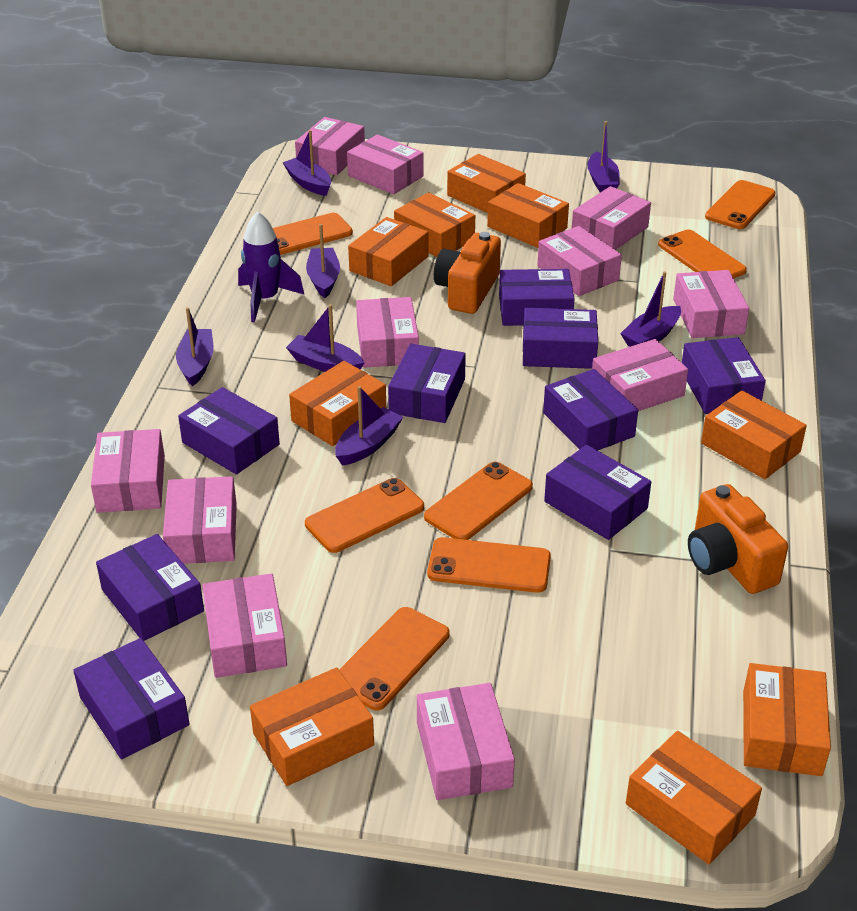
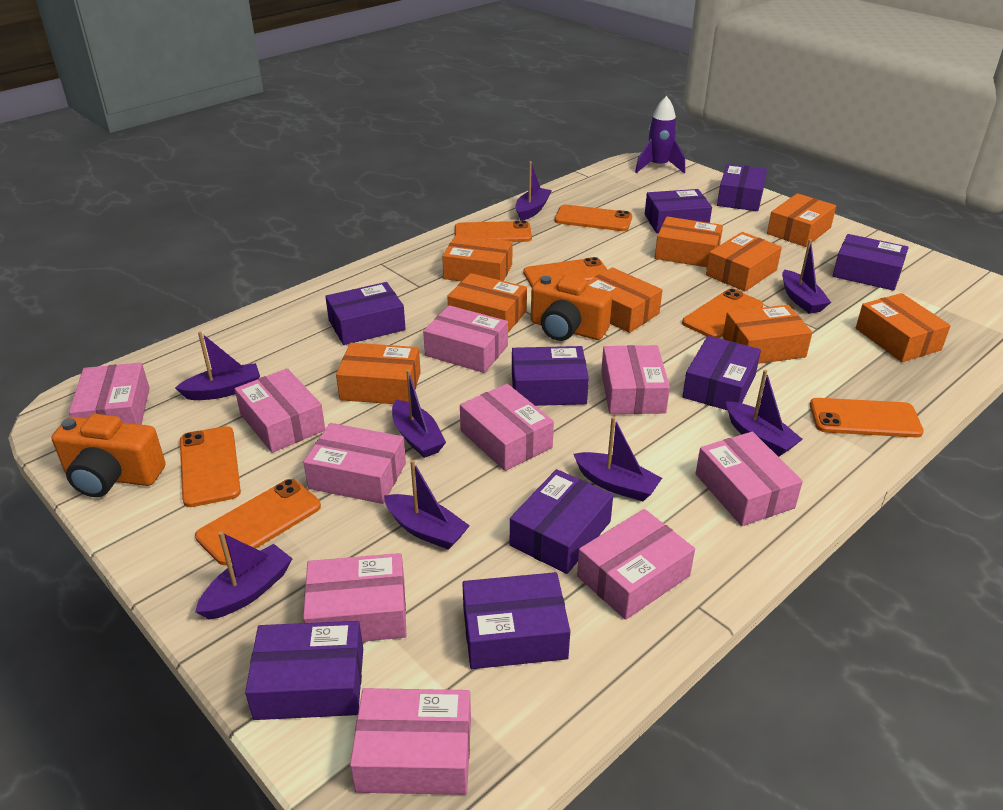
pink box: [91,429,165,513] [163,476,237,564] [202,573,287,678] [295,117,365,175] [347,135,424,194] [356,297,419,368] [417,683,515,800] [537,226,622,296] [572,186,651,250] [592,339,688,411] [673,270,749,338] = 11 -> [69,363,150,425] [235,368,325,453] [303,423,406,504] [303,553,406,642] [350,688,471,795] [423,305,508,373] [460,384,554,471] [577,509,695,620] [601,345,670,414] [695,432,803,526] = 10
purple boat: [176,307,214,386] [282,130,331,196] [286,304,364,372] [306,224,340,298] [335,386,403,466] [587,121,620,193] [620,271,681,347] = 7 -> [175,332,260,400] [195,531,293,619] [384,460,470,550] [392,370,446,458] [516,161,552,221] [574,416,662,501] [726,370,803,456] [782,239,831,314] = 8

